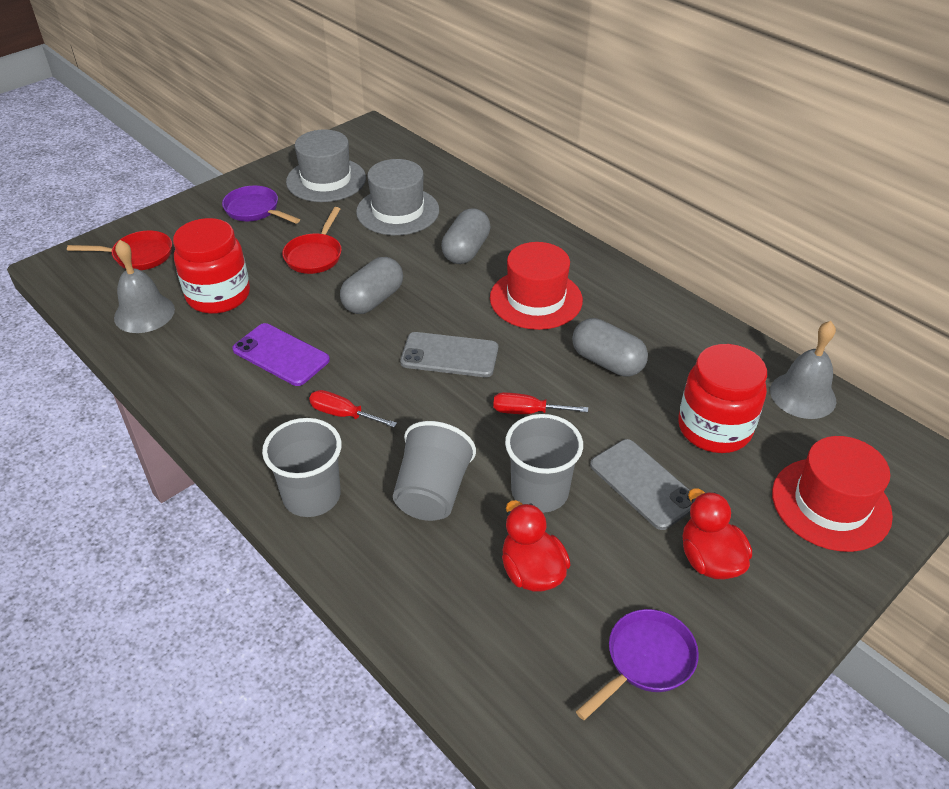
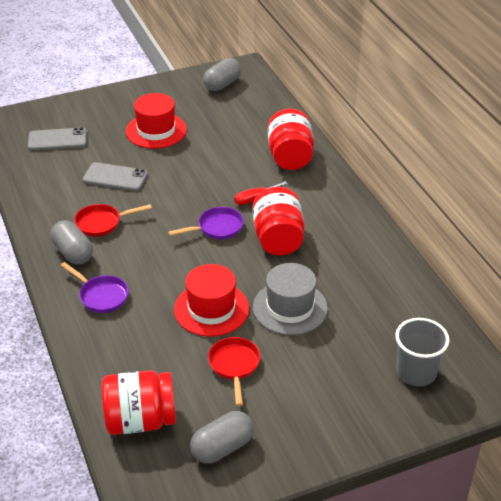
grey bell: [114,240,175,333] [770,321,836,419] = 2 -> none = 0
grey cup: [262,418,342,517] [393,421,476,521] [505,414,583,513] = 3 -> [395,318,449,387] = 1
grey hat: [286,129,366,202] [356,159,439,235] = 2 -> [253,263,328,335] = 1
purple phone: [232,323,330,386] = 1 -> none = 0
red duck: [502,500,571,592] [683,489,752,580] = 2 -> none = 0
red jar: [173,218,250,314] [678,344,767,453] = 2 -> [102,371,176,435] [252,187,304,255] [267,109,314,170] = 3
red screwdriver: [309,390,397,427] [493,392,588,414] = 2 -> [234,181,287,205] = 1

